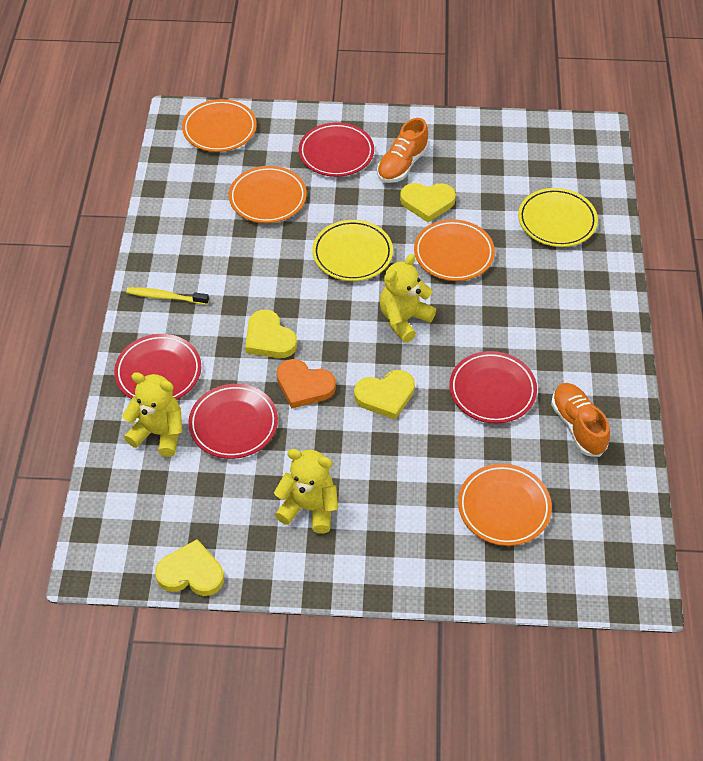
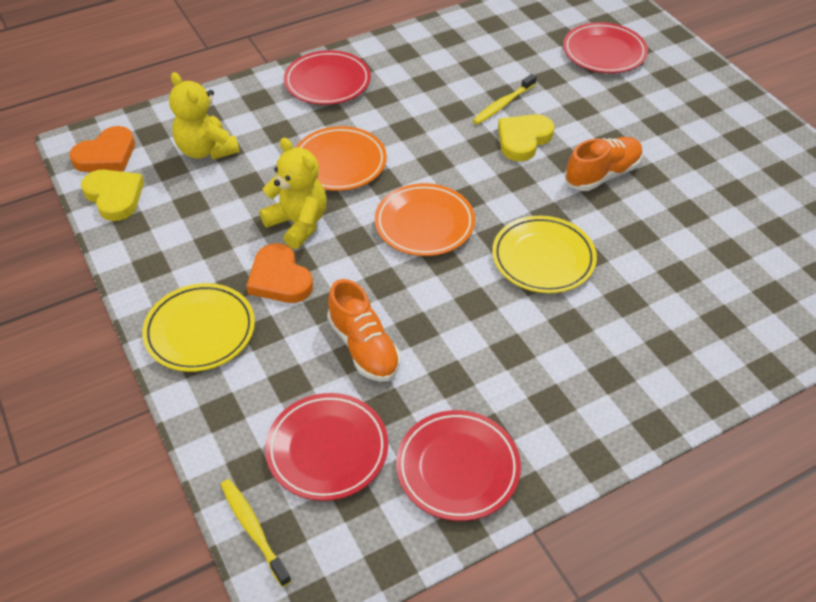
orange heart: [277,359,336,408] = 1 -> [70,126,135,172] [246,243,313,303] = 2
orange plate: [182,99,257,152] [229,166,307,223] [414,219,495,281] [458,464,552,546] = 4 -> [296,126,387,191] [375,183,475,256] = 2
yellow heart: [155,539,224,596] [245,309,297,358] [354,370,415,420] [400,183,456,222] = 4 -> [81,170,144,221] [498,114,554,161] = 2
yellow teddy bear: [122,372,182,457] [274,449,338,533] [380,254,436,343] = 3 -> [169,72,240,160] [260,138,327,249] = 2
yellow toothbrush: [126,287,209,305] = 1 -> [220,479,292,587] [473,74,537,125] = 2

